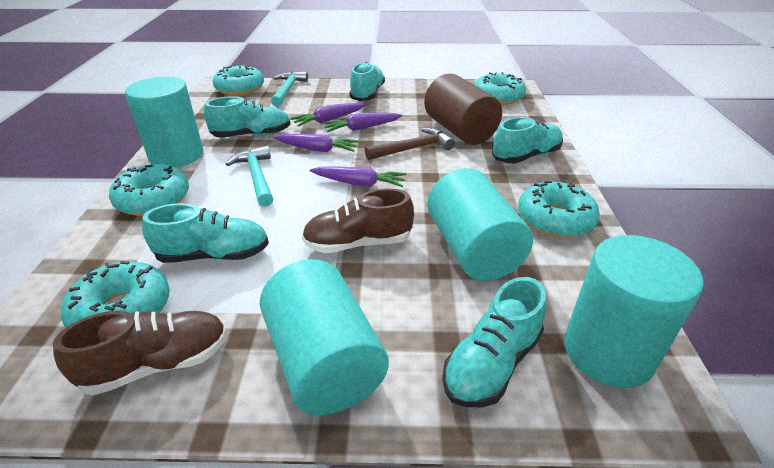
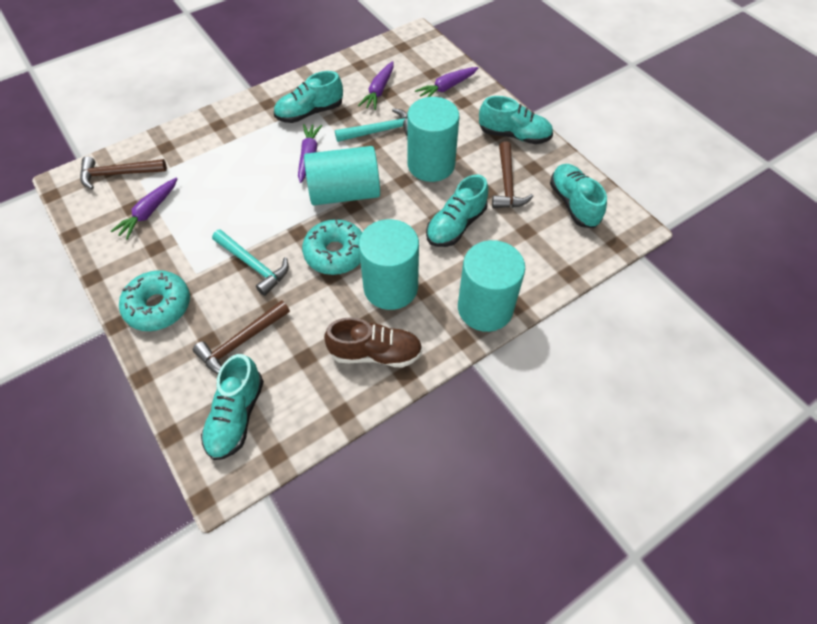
brown cylinder: [424,74,502,145] = 1 -> none = 0
brown hammer: [365,128,455,160] = 1 -> [80,156,167,189] [193,300,290,374] [492,141,533,208] = 3
brown shoe: [53,311,227,395] [302,188,414,253] = 2 -> [324,317,423,367] = 1
turquoise donut: [61,261,170,328] [109,164,189,216] [213,65,264,96] [474,72,526,105] [518,181,600,238] = 5 -> [119,270,190,331] [302,219,362,275] = 2

